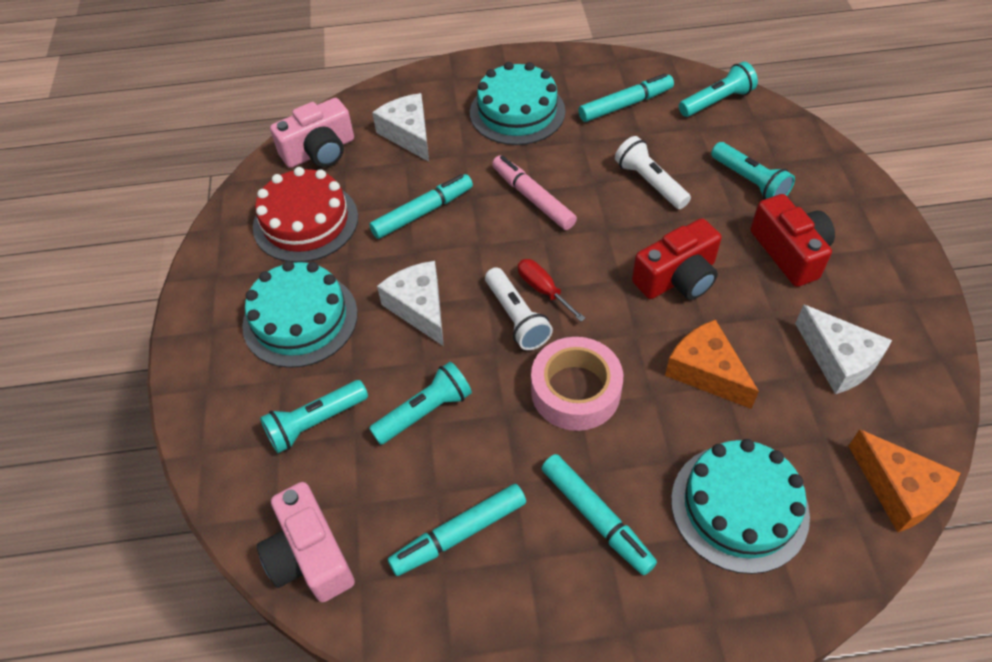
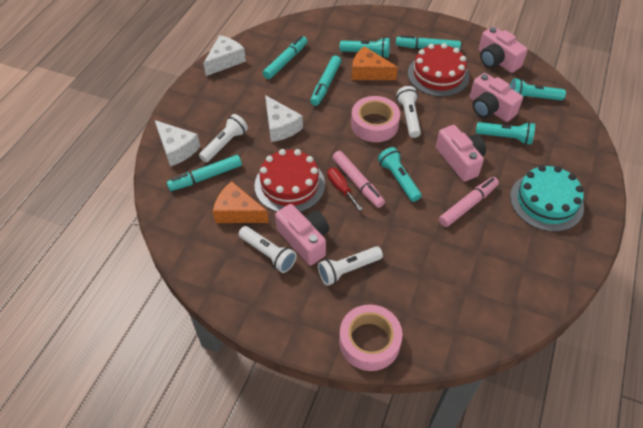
pink camera: [257,482,355,602] [270,98,354,168] = 2 -> [275,204,329,265] [436,125,486,182] [470,73,523,122] [479,26,528,73] = 4
pink marker: [492,155,577,230] = 1 -> [332,151,385,208] [439,177,499,227] = 2
pink tape: [531,337,623,431] = 1 -> [339,305,403,371] [351,96,400,142] = 2
red cake: [253,167,358,262] = 1 -> [255,149,325,212] [408,43,469,97] = 2
red camera: [632,218,722,300] [750,194,835,287] = 2 -> none = 0
turquoise cake: [242,261,358,368] [470,62,565,145] [671,439,810,574] = 3 -> [510,165,584,232] = 1
white flashlight: [485,267,553,350] [615,136,691,209] = 2 -> [199,114,248,163] [239,226,297,273] [318,246,383,286] [397,86,421,138] = 4

